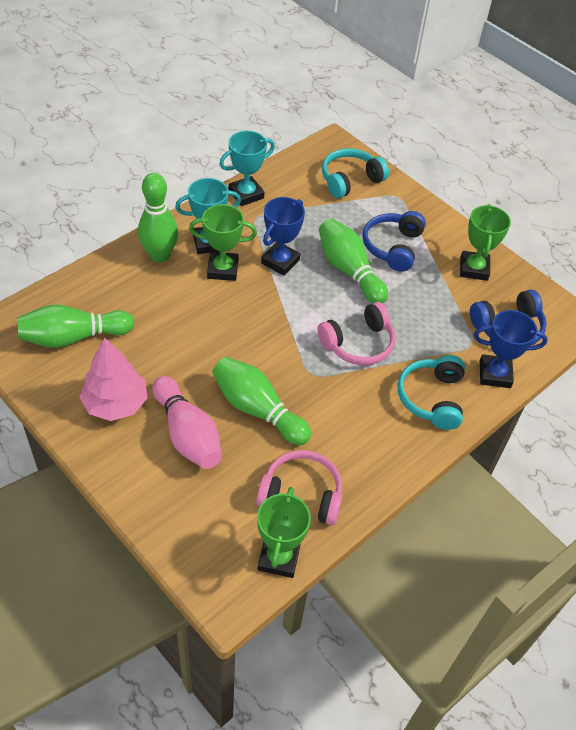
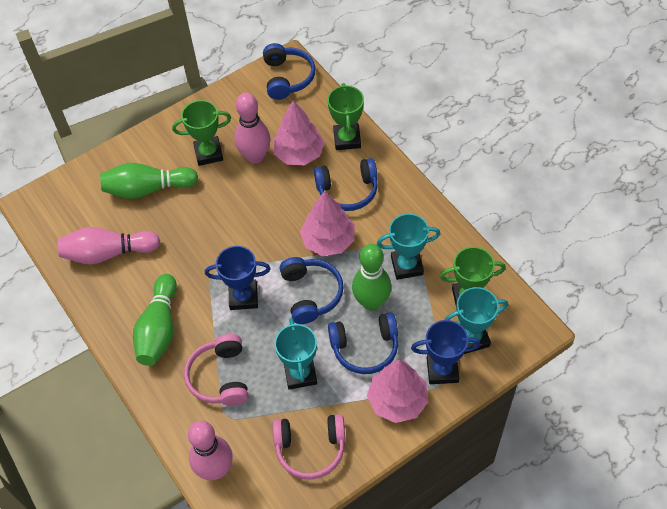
blue headphones: [363,211,426,272] [470,289,547,345] = 2 -> [263,43,315,100] [280,257,344,324] [314,158,378,211] [328,312,398,374] = 4
green bowling pin: [17,305,134,348] [138,173,178,262] [212,357,311,445] [319,219,388,303] = 4 -> [100,163,198,199] [133,274,177,366] [352,244,391,310] = 3
pink bowling pin: [152,376,222,469] = 1 -> [58,227,160,264] [188,421,233,480] [235,93,271,164] = 3
pink tree: [79,337,148,421] = 1 -> [273,100,325,165] [300,191,355,256] [367,360,428,423] = 3
turquoise headphones: [322,148,389,198] [398,355,465,430] = 2 -> none = 0
turquoise trophy: [175,178,241,254] [220,131,275,206] = 2 -> [275,318,317,390] [377,213,440,280] [444,287,508,354] = 3

